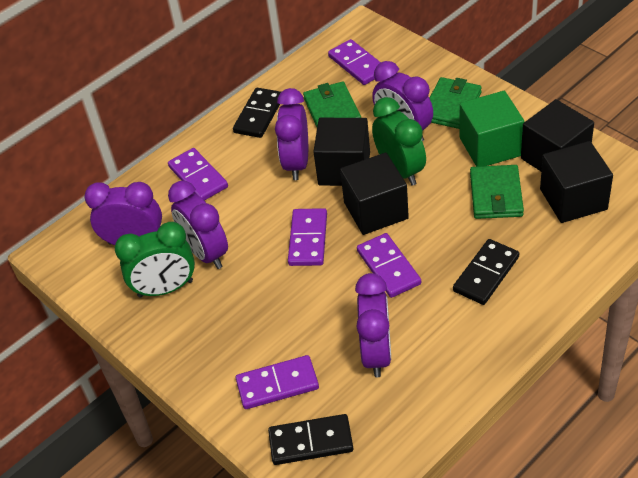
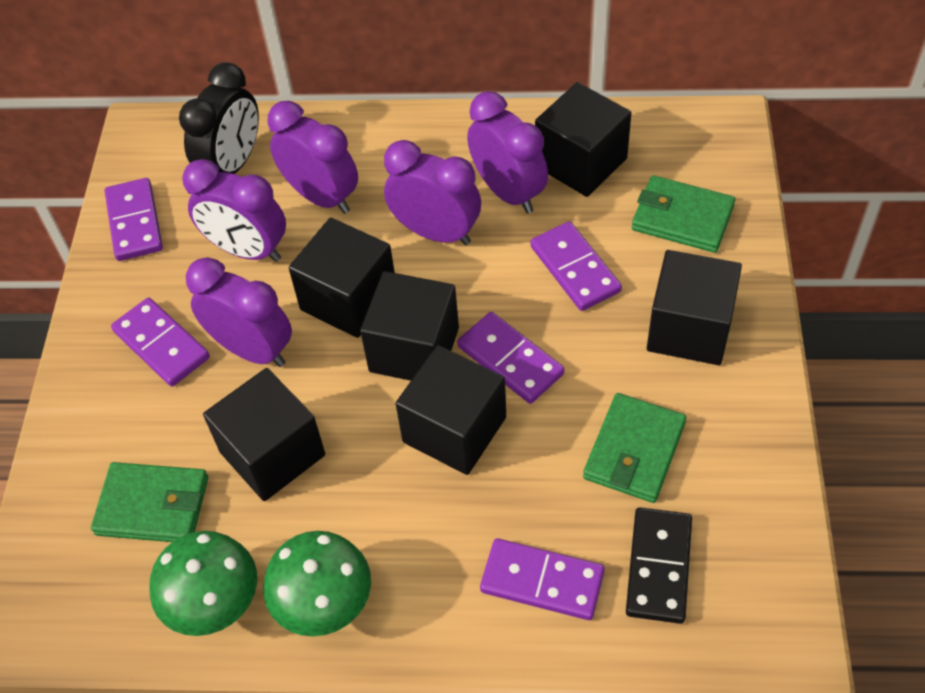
black clock: none = 0 -> [179,62,259,174] = 1
black cube: [313,118,370,186] [340,153,409,235] [521,99,594,171] [540,141,613,223] = 4 -> [203,368,325,501] [289,218,395,338] [360,271,459,381] [395,345,506,475] [535,82,631,197] [647,250,742,365] = 6
black domino: [233,88,281,138] [268,414,354,465] [453,239,519,305] = 3 -> [626,507,692,624] = 1
green clock: [115,222,195,298] [372,97,426,186] = 2 -> none = 0
green cube: [460,91,525,167] = 1 -> none = 0
green mushroom: none = 0 -> [149,531,257,636] [263,531,371,636] = 2

